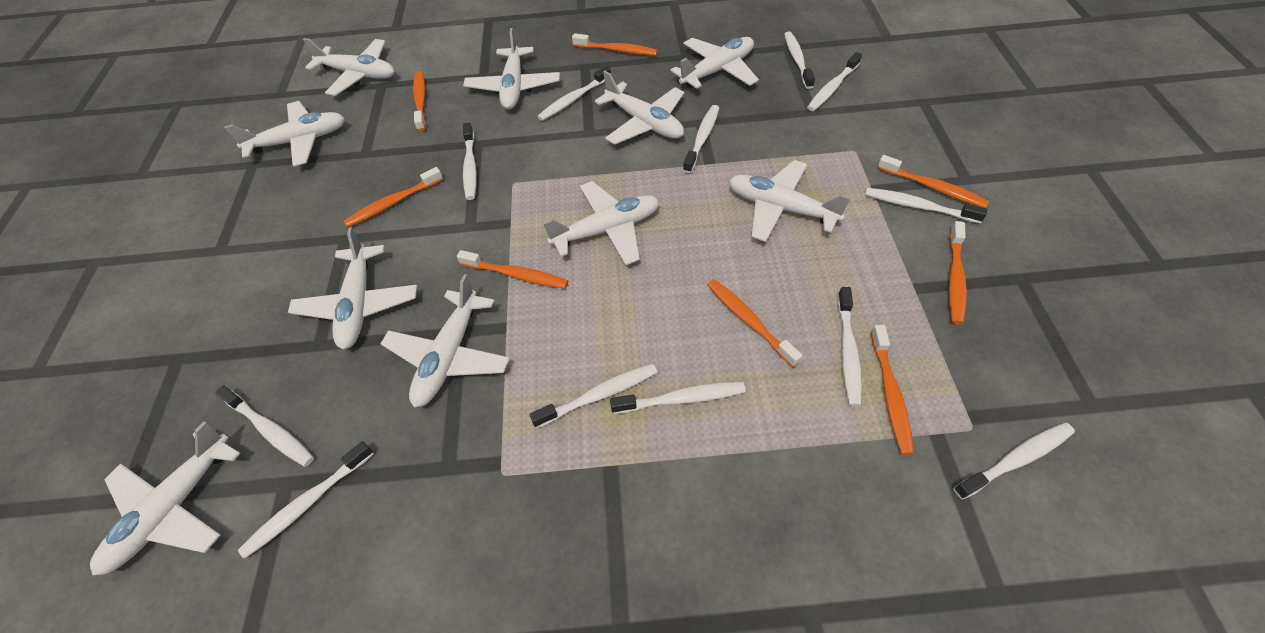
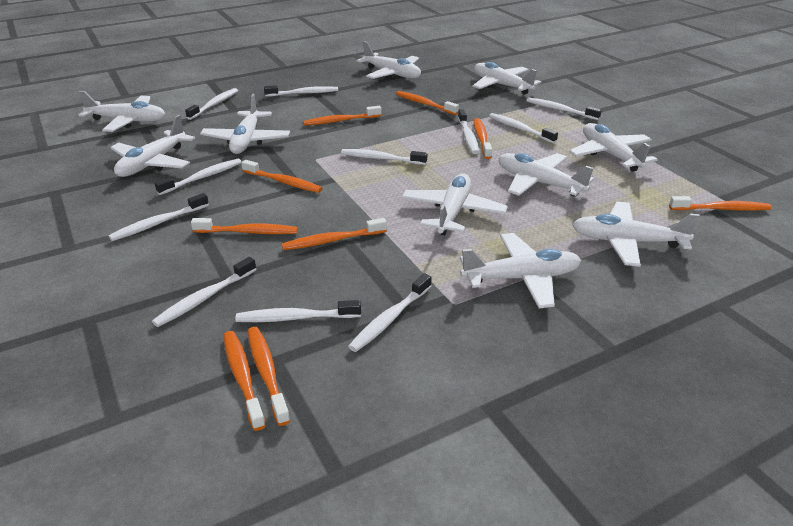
orange toothbrush: [343,167,443,227] [413,71,426,131] [457,250,568,289] [572,33,658,56] [707,279,803,368] [871,325,914,455] [877,155,989,208] [949,221,967,325] = 8 -> [191,218,298,234] [223,331,266,431] [241,160,322,193] [248,327,290,426] [282,218,387,250] [303,106,381,126] [396,91,459,115] [474,118,492,159] [669,196,772,211] = 9
white toothbrush: [215,385,314,467] [238,441,374,559] [463,122,477,200] [529,364,657,428] [537,66,611,121] [610,382,746,414] [683,105,719,173] [784,31,815,89] [807,52,862,111] [838,287,862,407] [865,188,987,223] [954,422,1075,499] = 12 -> [108,193,209,241] [152,257,256,327] [155,158,241,195] [185,88,238,120] [235,300,361,322] [264,85,338,97] [341,149,427,165] [348,273,432,352] [458,109,479,154] [489,113,558,143] [527,98,602,120] = 11

